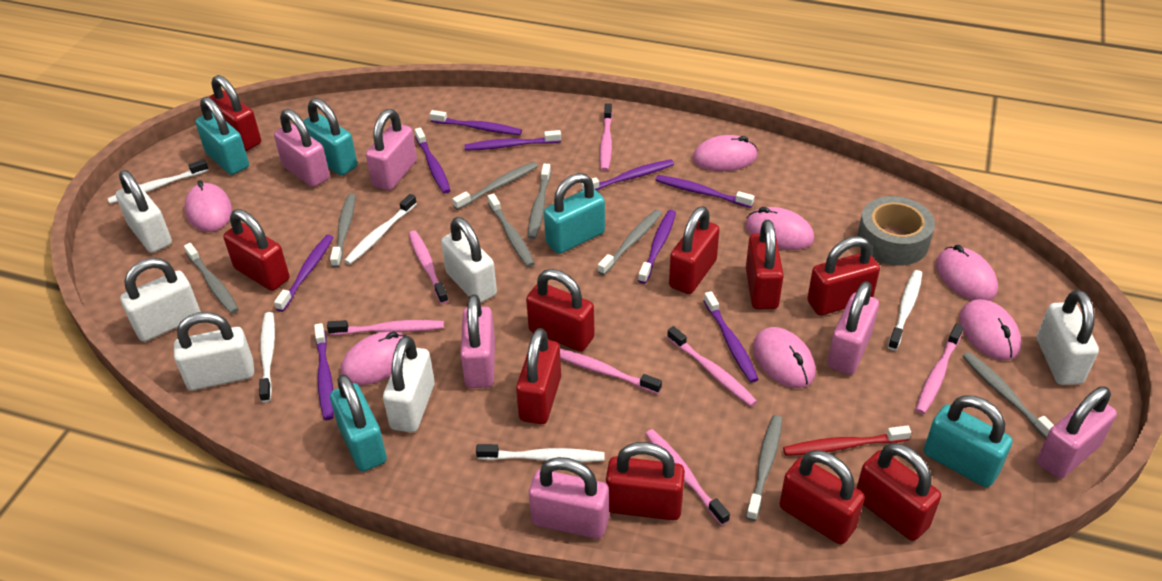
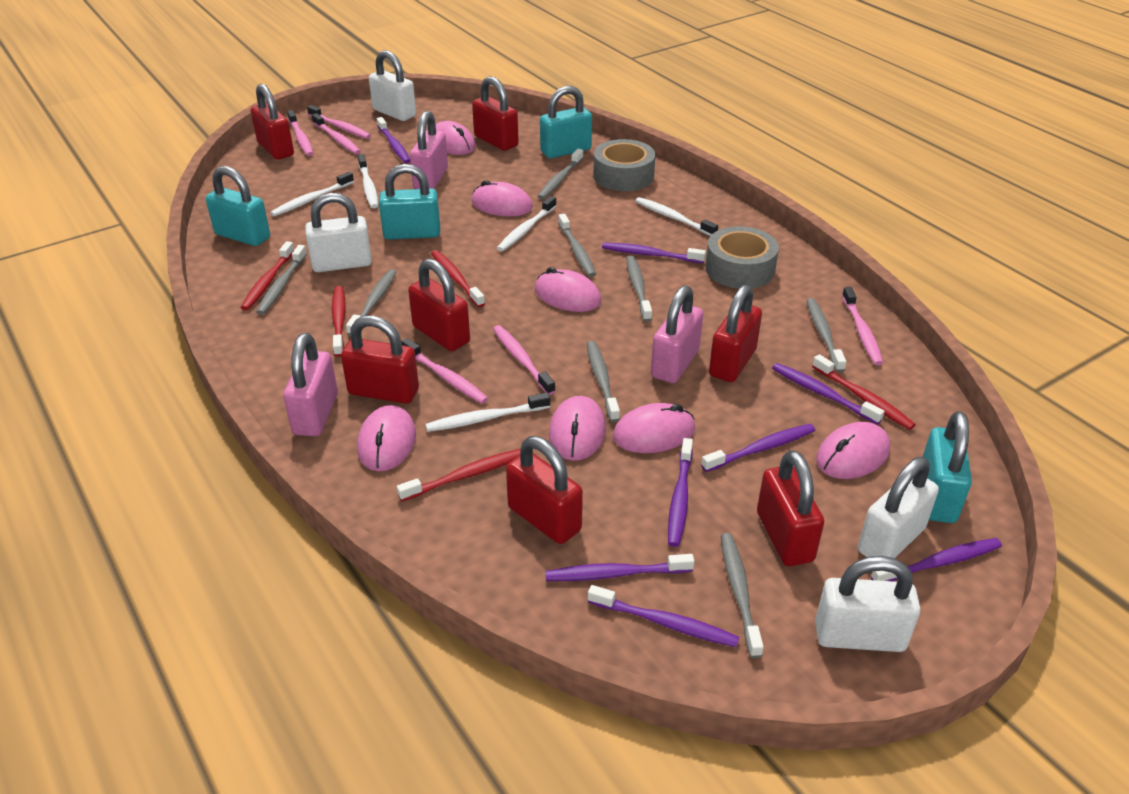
grey tape: [857,196,935,266] = 1 -> [593,139,656,191] [705,226,779,289] = 2
pink padlock: [274,109,330,187] [366,109,417,191] [460,294,495,388] [529,457,609,539] [827,281,879,375] [1037,386,1117,479] = 6 -> [283,333,338,436] [410,111,448,189] [651,285,703,383] = 3
pink toothbrush: [327,320,444,335] [409,230,449,304] [560,349,662,394] [600,103,613,171] [645,429,730,526] [667,326,757,407] [916,324,964,414] = 7 -> [287,110,313,156] [307,105,371,139] [312,113,361,154] [402,338,488,404] [493,325,555,395] [842,287,883,365] = 6
purple toothbrush: [274,235,334,312] [314,323,334,420] [415,127,451,194] [430,110,522,135] [464,130,561,151] [581,159,674,191] [638,210,676,284] [656,175,754,208] [704,291,759,383] = 9 -> [377,117,410,163] [545,554,694,581] [588,585,739,647] [602,242,706,263] [668,438,693,547] [701,424,815,472] [772,363,885,425] [871,538,1002,581] = 8
red padlock: [209,75,261,151] [223,209,289,291] [516,328,561,424] [526,269,594,352] [606,442,685,520] [669,206,720,294] [746,220,784,309] [779,450,865,544] [807,236,880,316] [857,443,941,541] = 10 -> [251,83,294,160] [341,316,419,404] [408,258,470,351] [472,76,519,151] [506,436,583,544] [709,285,762,382] [757,450,824,566] = 7
red toothbrush: [783,425,911,456] = 1 -> [240,241,294,310] [332,286,346,357] [397,449,521,501] [431,250,485,307] [812,354,916,430] = 5
turquoise padlock: [195,97,249,175] [303,98,357,176] [330,374,387,472] [544,173,605,254] [924,395,1013,488] = 5 -> [206,166,270,246] [379,164,440,240] [540,86,592,158] [923,411,972,523] = 4
white padlock: [116,170,172,253] [120,258,200,342] [174,312,254,390] [383,336,435,432] [441,217,497,303] [1037,290,1099,385] = 6 -> [305,193,372,272] [369,50,416,121] [815,556,920,652] [858,457,939,558] = 4

